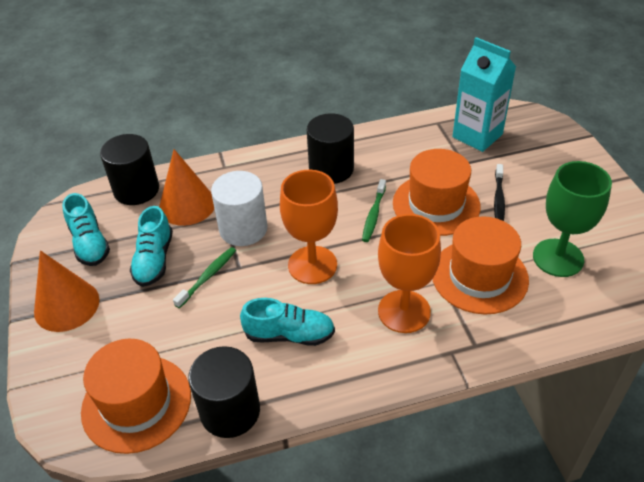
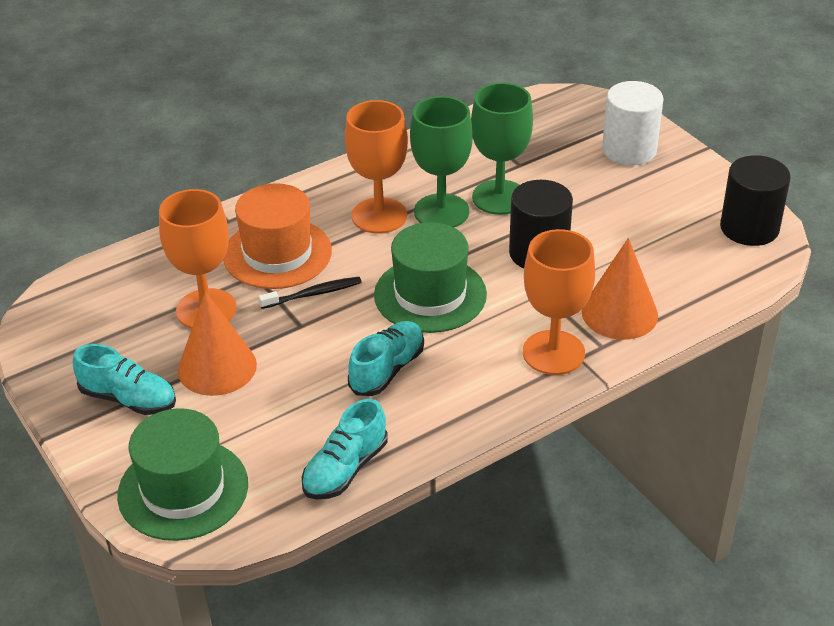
black cylinder: [100,134,159,205] [188,346,260,438] [307,113,354,184] = 3 -> [509,180,573,268] [720,155,791,246] = 2
green goblet: [533,161,612,277] = 1 -> [410,96,473,228] [471,83,533,215] = 2
green hat: none = 0 -> [117,408,248,541] [374,222,487,333] = 2
green toothbrush: [173,247,236,308] [362,179,386,242] = 2 -> none = 0
orange goblet: [280,170,338,284] [378,214,441,333] = 2 -> [159,189,237,329] [345,100,408,234] [523,229,595,375] = 3
orange hat: [81,339,191,454] [393,149,481,236] [432,216,529,314] = 3 -> [223,183,332,289] = 1
turquoise carton: [452,37,516,152] = 1 -> none = 0

